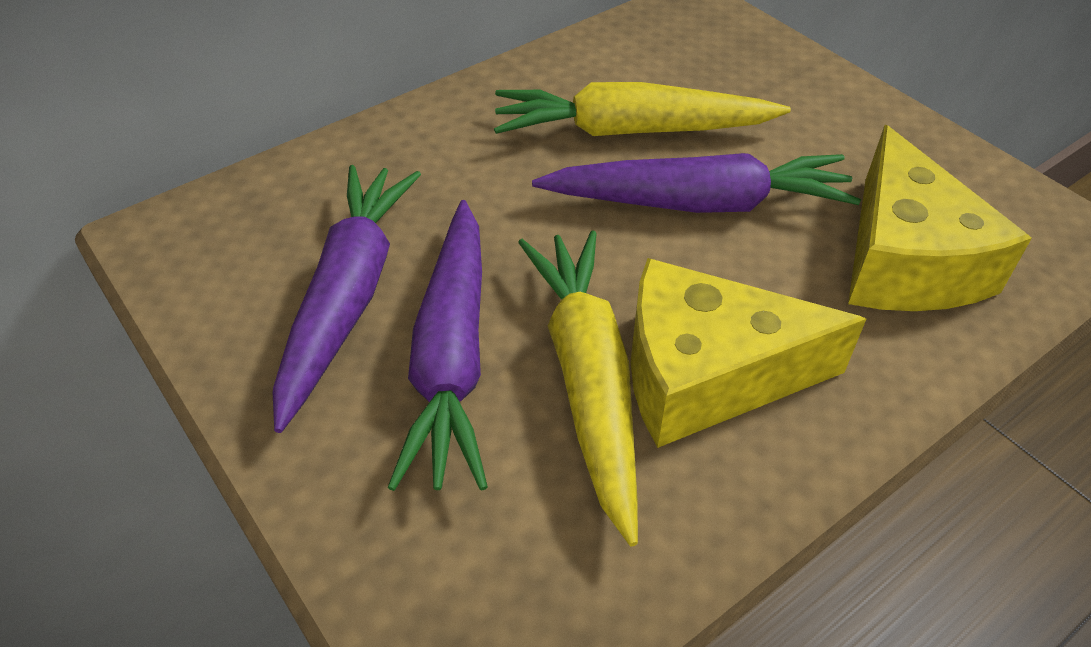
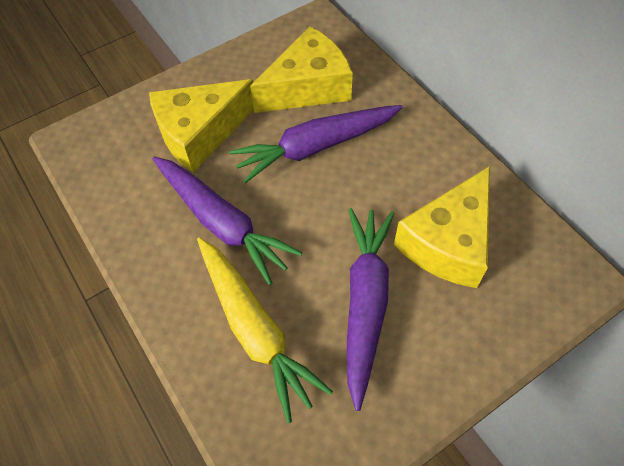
yellow carrot: [494,82,791,136] [518,231,638,546] = 2 -> [197,237,333,423] = 1
yellow cheese: [631,258,866,448] [848,125,1032,311] = 2 -> [149,79,254,172] [250,26,353,113] [394,166,490,288] = 3

